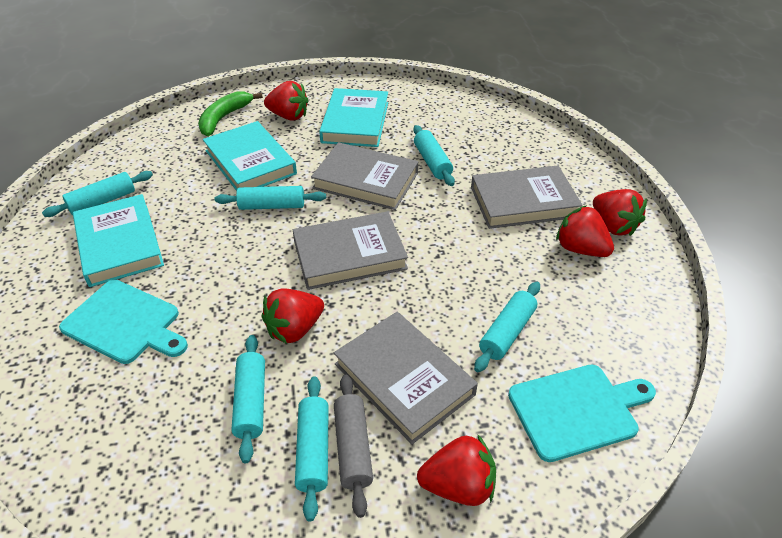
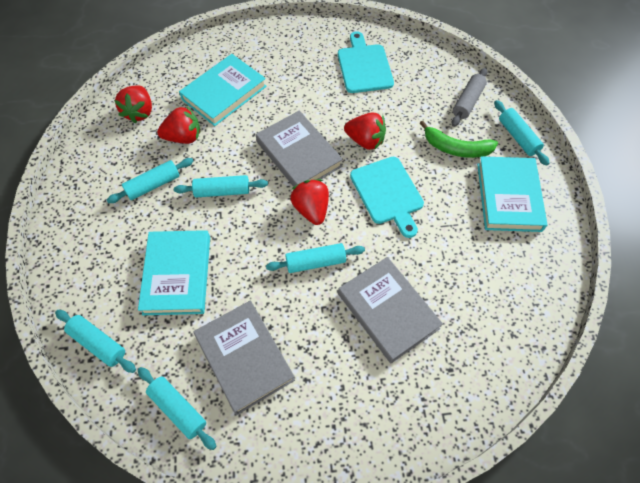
grey book: [293,211,408,290] [311,142,418,210] [334,312,478,444] [471,165,583,229] = 4 -> [193,301,295,415] [256,110,343,187] [338,257,443,363] = 3
red strawberry: [262,288,324,344] [264,81,308,121] [417,434,496,506] [556,205,614,257] [593,189,647,236] = 5 -> [114,85,152,123] [157,107,200,144] [290,179,329,225] [344,113,386,150] = 4

